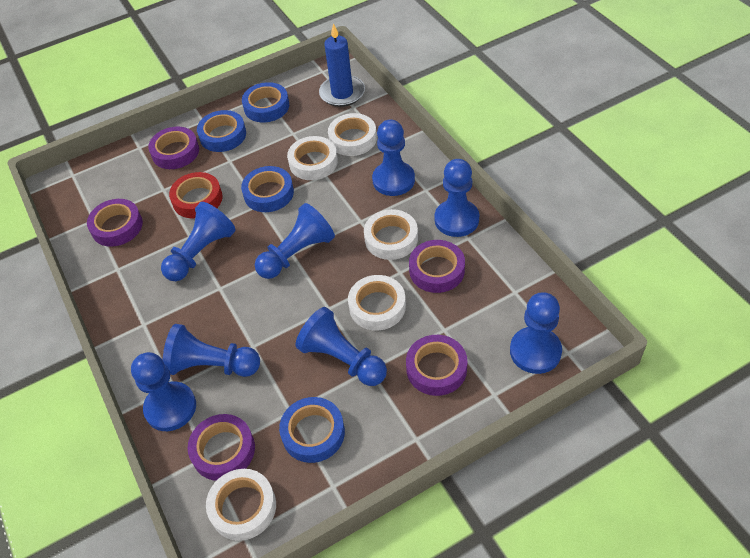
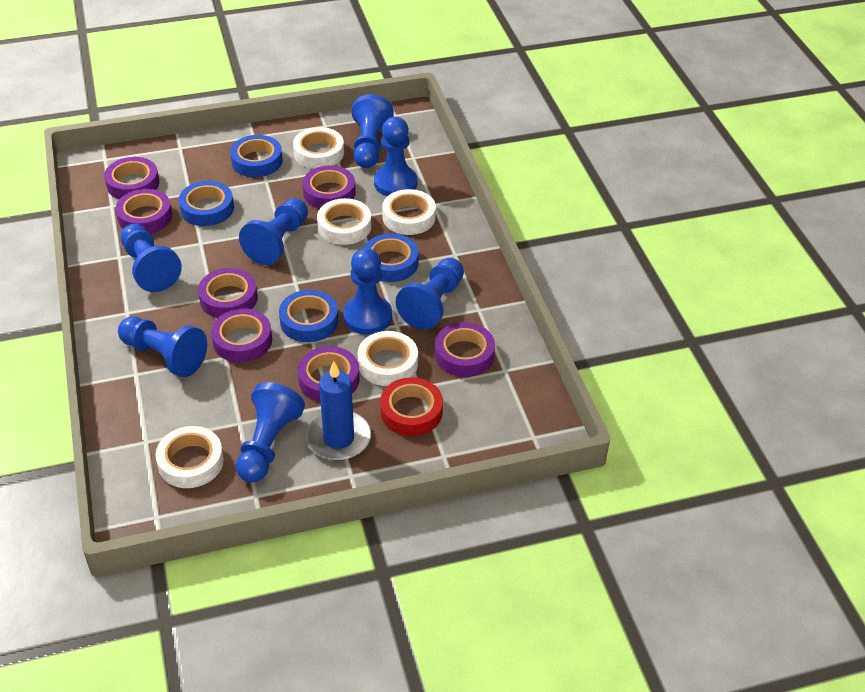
purple tape: [87,199,143,247] [148,127,199,169] [187,414,255,481] [406,335,467,396] [409,240,465,293] = 5 -> [104,157,159,199] [115,189,172,234] [198,268,258,318] [211,309,272,362] [298,346,360,402] [302,166,356,209] [435,322,495,377] = 7

